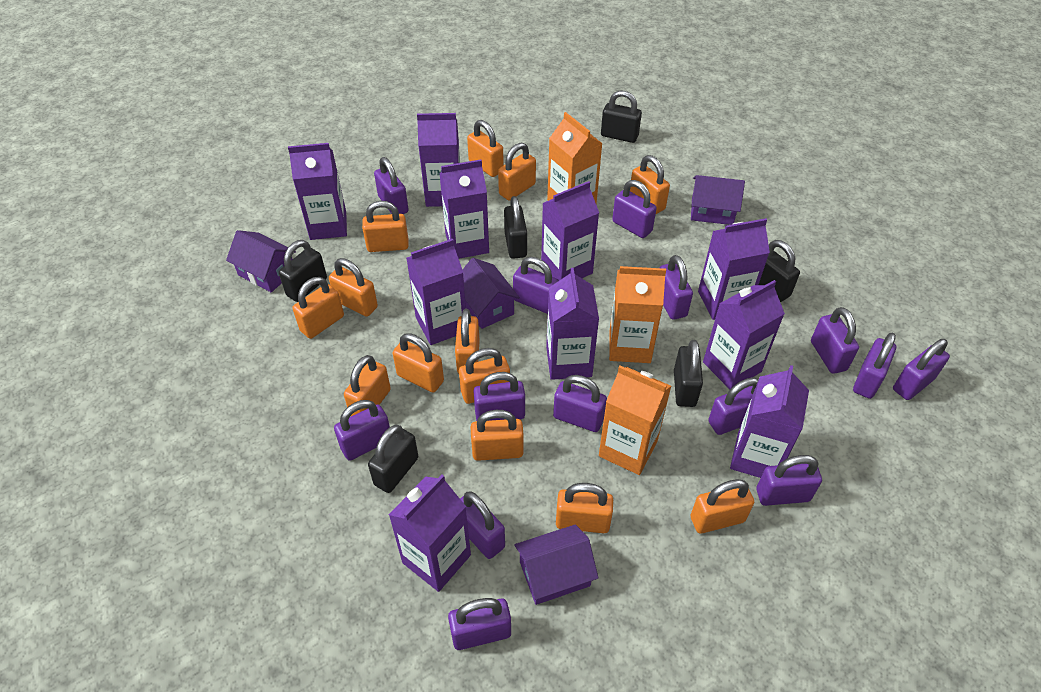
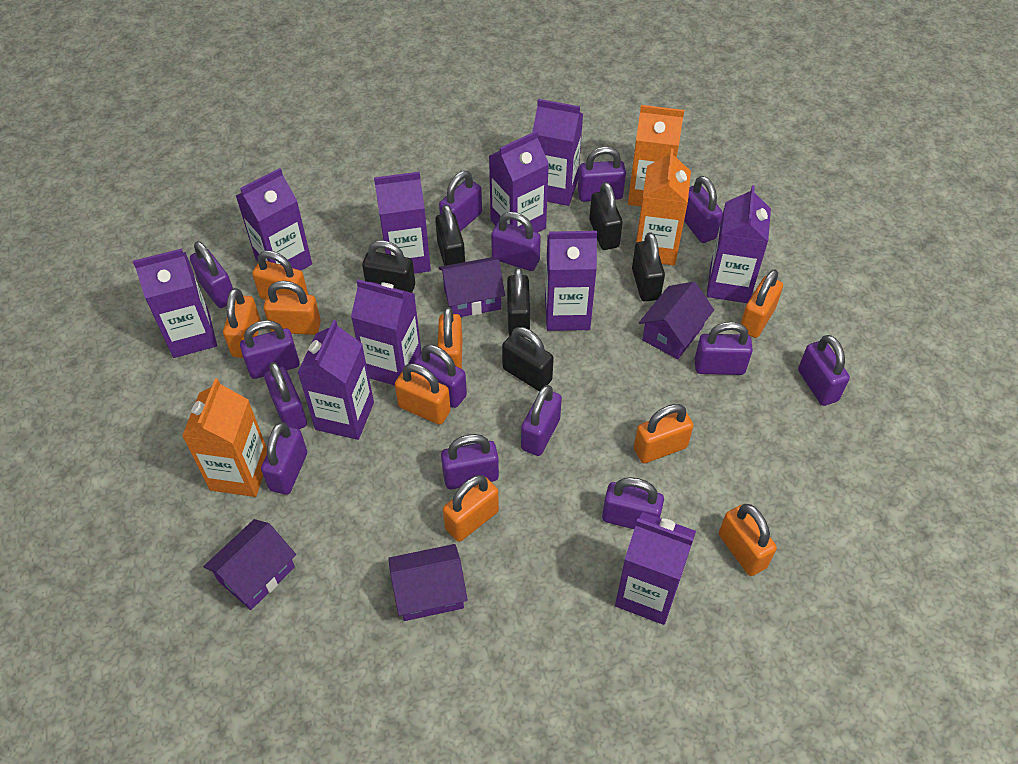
orange padlock: [292,277,344,339] [329,258,378,317] [344,355,391,416] [362,201,409,252] [393,333,444,392] [455,309,480,374] [459,348,510,404] [467,120,504,177] [471,410,524,461] [498,143,536,200] [556,483,613,533] [630,155,670,214] [690,479,754,534] = 13 -> [223,288,261,358] [252,250,308,300] [264,281,321,335] [395,363,451,425] [438,307,463,369] [443,475,499,542] [634,404,693,463] [719,504,777,576] [741,269,783,338] = 9

